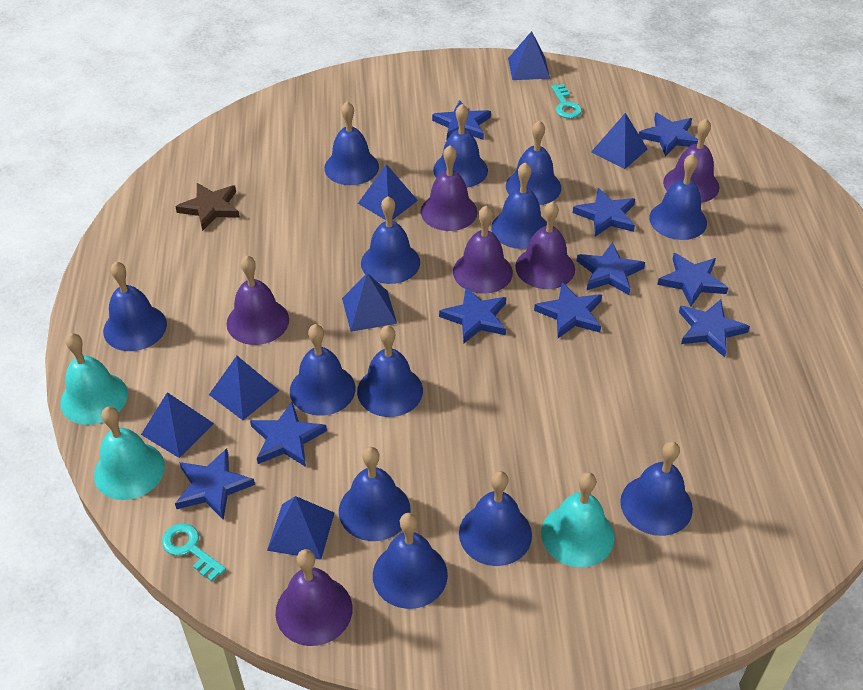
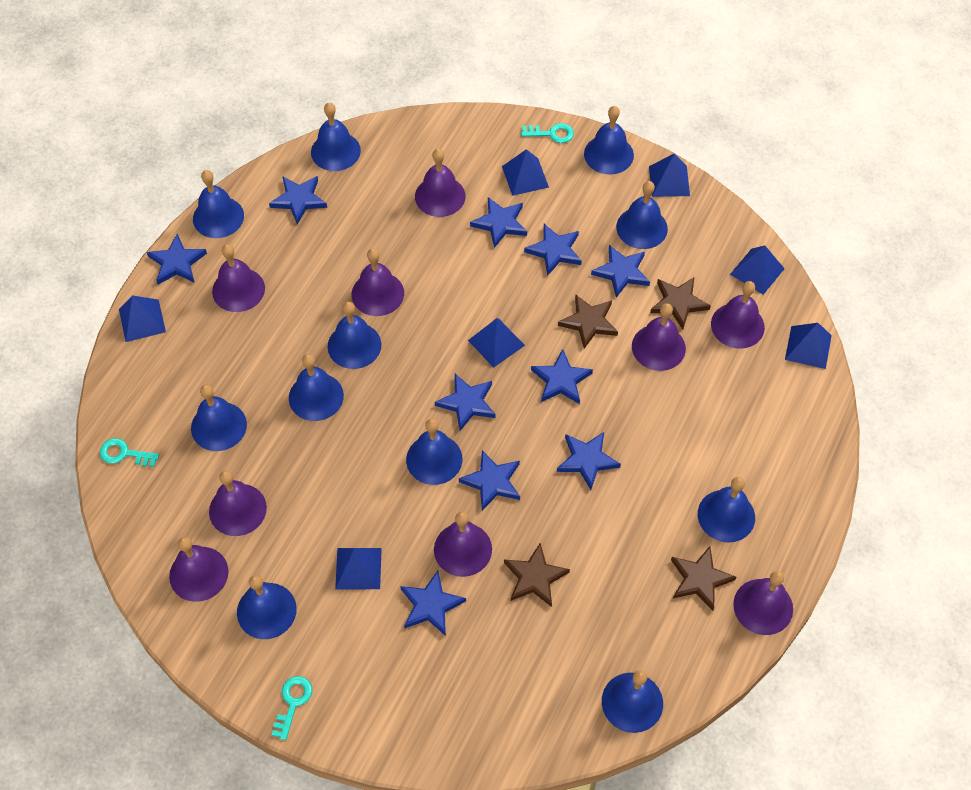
blue bell: [103,261,167,351] [290,324,355,416] [324,101,379,185] [339,447,411,541] [357,325,423,417] [361,196,420,284] [373,513,448,609] [433,104,488,188] [459,471,532,566] [491,162,547,249] [506,120,561,205] [620,441,693,536] [649,154,707,240] = 13 -> [191,385,247,451] [193,170,244,238] [237,575,297,639] [289,354,344,421] [311,103,361,171] [327,302,381,369] [406,419,462,485] [584,106,634,175] [602,670,663,733] [616,181,668,249] [698,477,755,543] = 11
brown star: [175,183,240,231] = 1 -> [504,543,570,607] [558,294,618,349] [650,277,711,329] [671,546,736,611] = 4
purple bell: [227,255,289,345] [276,549,353,646] [421,145,478,231] [453,206,513,294] [515,201,575,289] [663,118,719,203] = 6 -> [169,537,229,602] [209,470,267,536] [212,244,265,312] [352,248,404,316] [415,149,465,217] [434,512,492,577] [632,303,686,371] [711,281,765,349] [733,571,793,635] = 9
turquoise bell: [60,333,128,425] [94,406,165,500] [541,472,615,567] = 3 -> none = 0
turquoise key: [162,523,226,581] [551,84,582,118] = 2 -> [100,438,159,467] [272,676,312,740] [521,123,574,143] = 3

